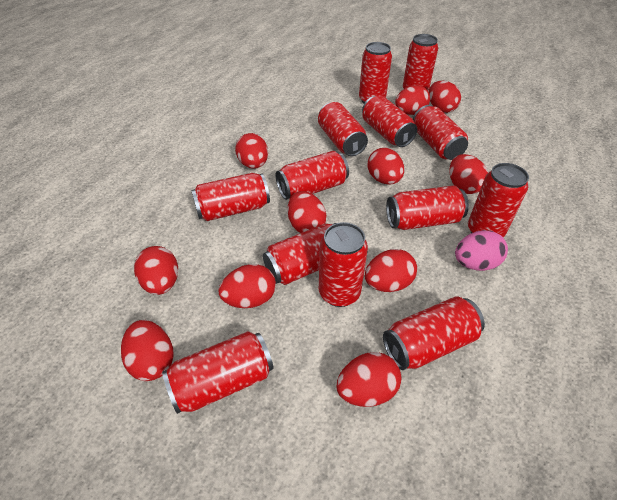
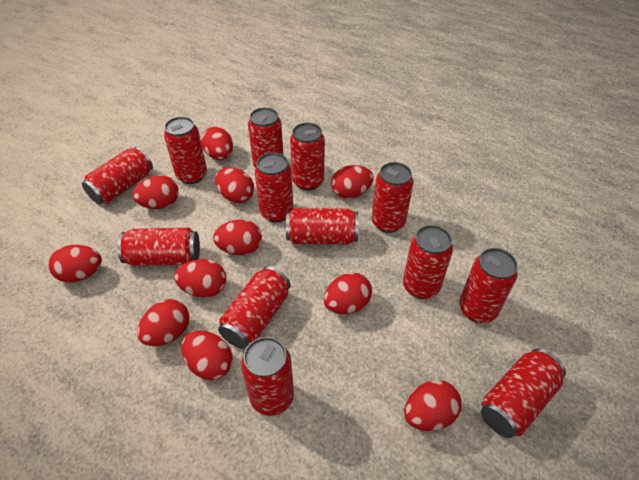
pink egg: [455,230,508,271] = 1 -> none = 0

